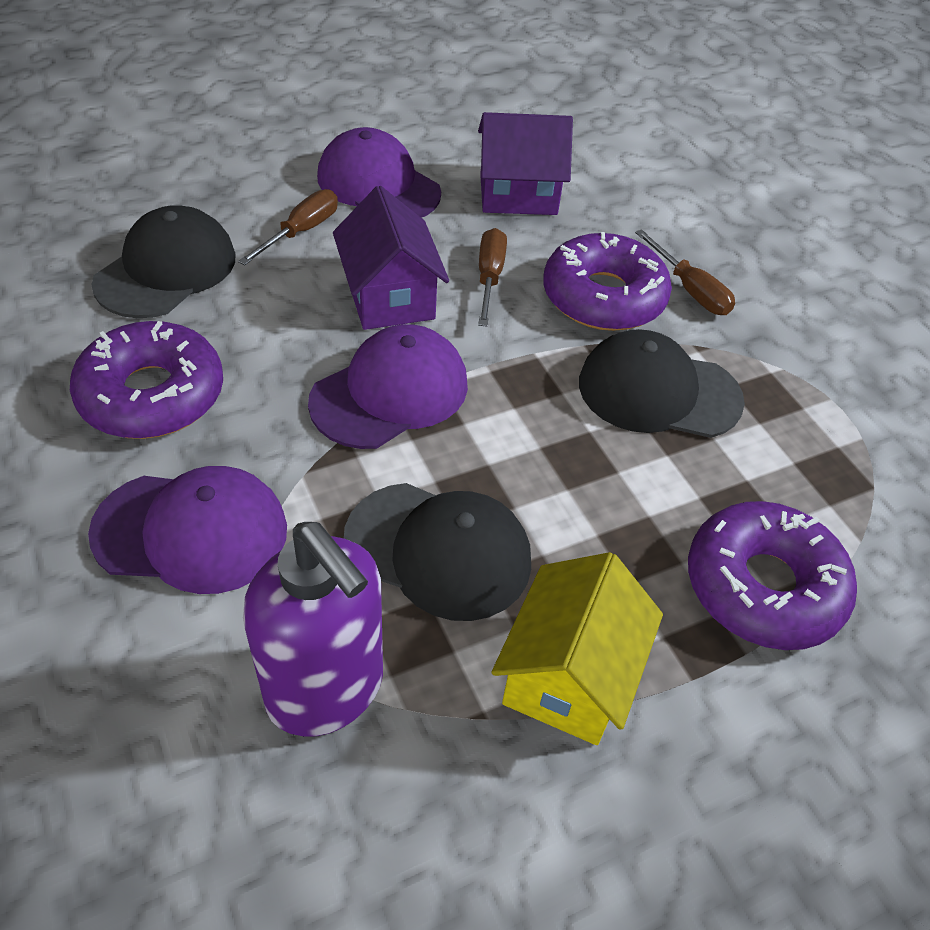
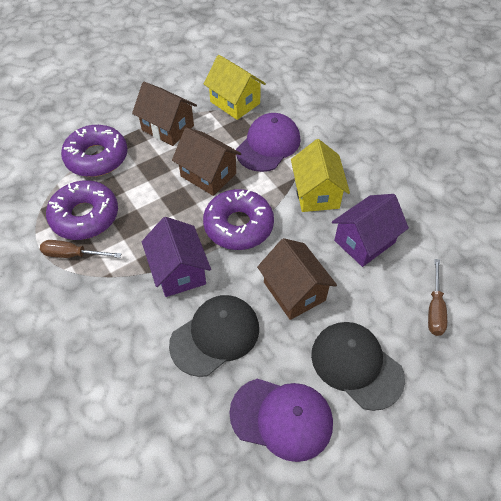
black cap: [91,205,236,318] [344,483,531,621] [579,329,745,438] = 3 -> [169,295,259,377] [311,322,405,411] = 2
brown house: none = 0 -> [132,82,197,146] [172,127,241,196] [257,238,337,320] = 3
brown screwdriver: [238,189,338,265] [478,228,507,326] [635,229,735,315] = 3 -> [40,240,121,258] [428,259,447,336] = 2
purple cap: [88,466,287,594] [308,324,468,449] [317,127,441,218] = 3 -> [229,379,333,462] [236,113,301,172] = 2
purple soap dispenser: [243,522,383,737] = 1 -> none = 0
yellow house: [492,552,663,745] = 1 -> [204,55,266,120] [291,139,350,212] = 2

